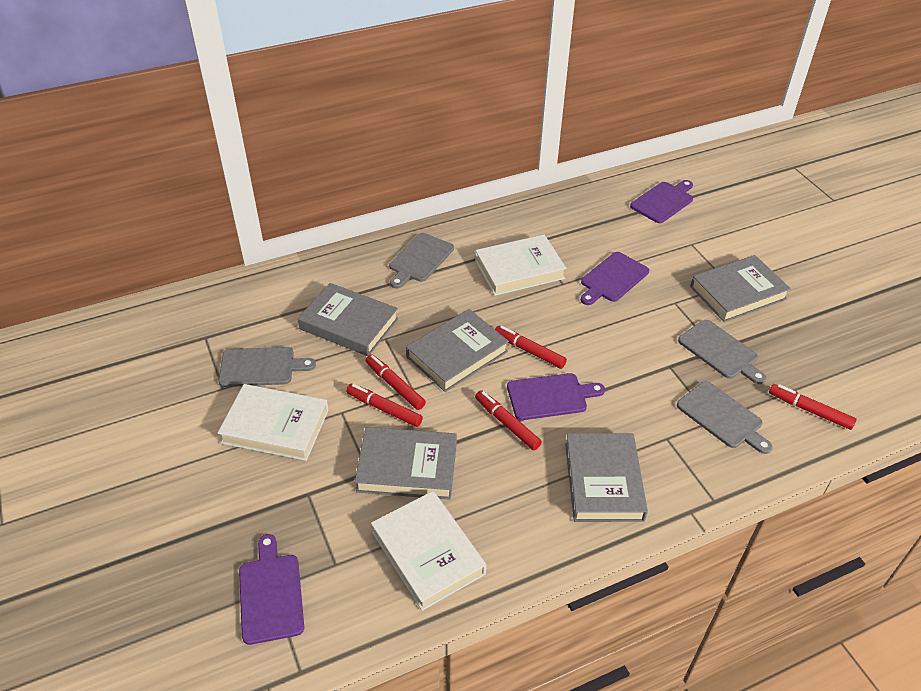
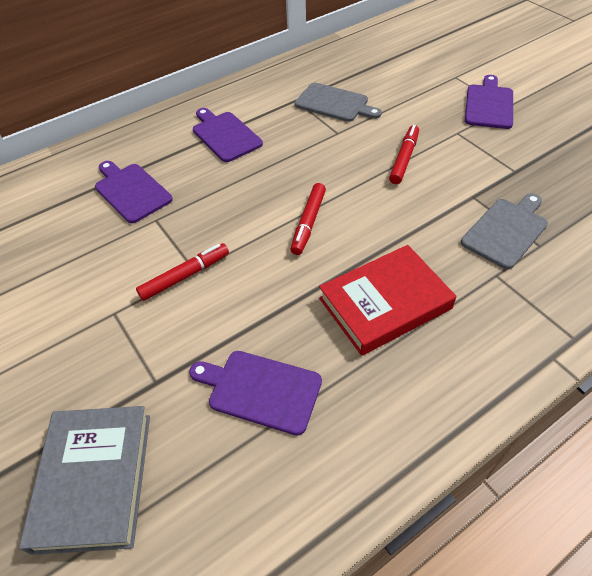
grey book: [298,283,398,356] [355,427,457,500] [406,309,509,392] [565,433,648,522] [690,255,791,322] = 5 -> [19,406,150,555] = 1
grey cutting board: [219,347,316,387] [389,233,454,288] [677,381,772,454] [678,320,766,384] = 4 -> [295,83,382,122] [461,193,548,269] = 2
red book: none = 0 -> [319,245,456,356] = 1
red marker: [346,384,423,427] [366,354,426,410] [475,390,542,450] [495,326,567,369] [769,384,857,430] = 5 -> [136,243,229,301] [290,183,326,255] [389,125,419,184] = 3
white book: [218,384,329,461] [371,491,486,611] [475,235,567,296] = 3 -> none = 0

